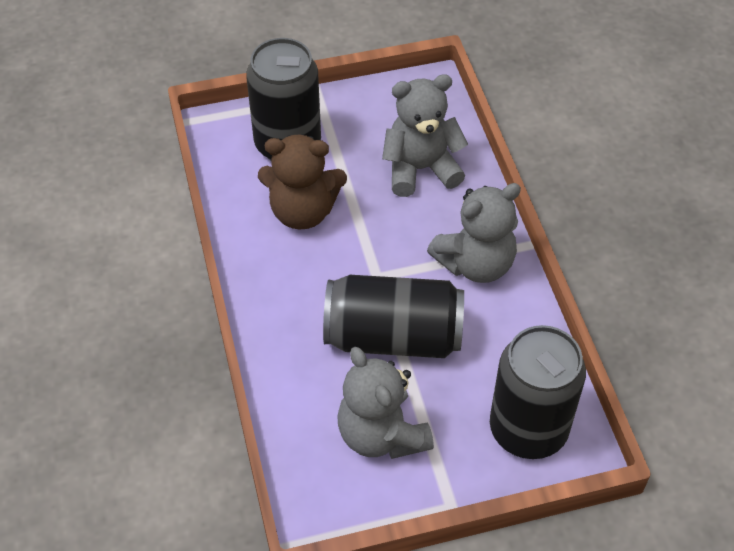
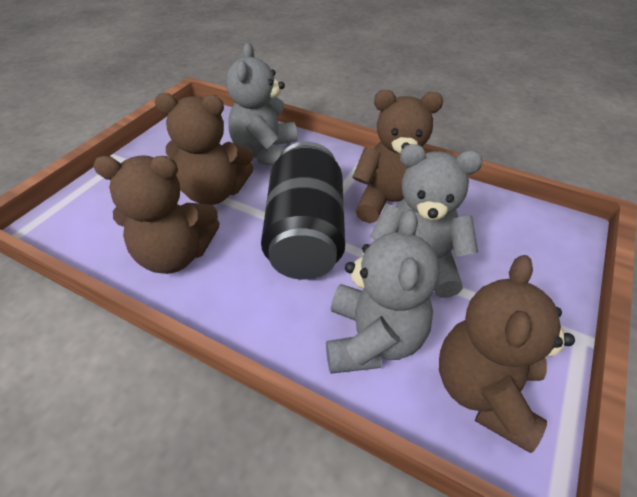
black can: [246,38,321,160] [323,275,464,358] [490,325,586,459] = 3 -> [261,142,345,280] = 1
brown teddy bear: [258,134,347,229] = 1 -> [93,155,220,274] [155,93,254,205] [352,90,443,223] [439,255,575,453] = 4

